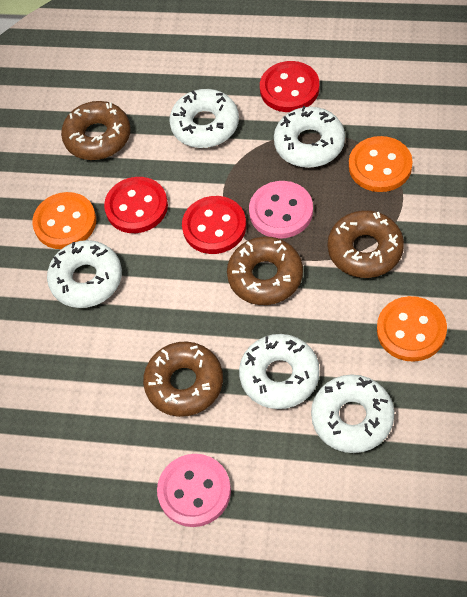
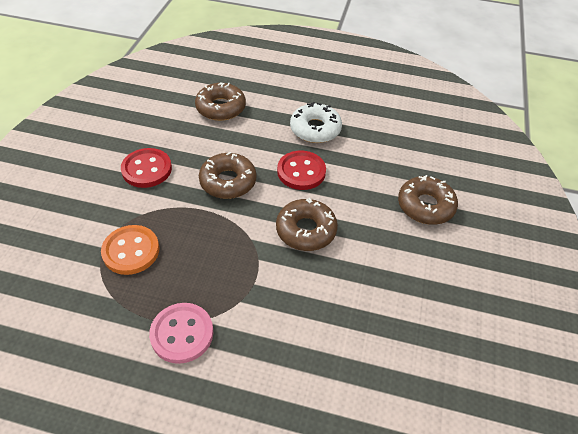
orange button: [32,192,96,249] [349,136,413,192] [377,296,447,362] = 3 -> [101,225,160,275] = 1
pink button: [157,454,231,527] [249,181,313,238] = 2 -> [149,303,213,364] = 1
red button: [104,177,168,233] [182,196,246,254] [260,61,320,112] = 3 -> [121,148,172,188] [277,151,326,190] = 2
white donut: [47,240,122,308] [169,89,239,148] [239,334,320,409] [274,106,345,168] [311,374,394,453] = 5 -> [290,102,342,143] = 1

